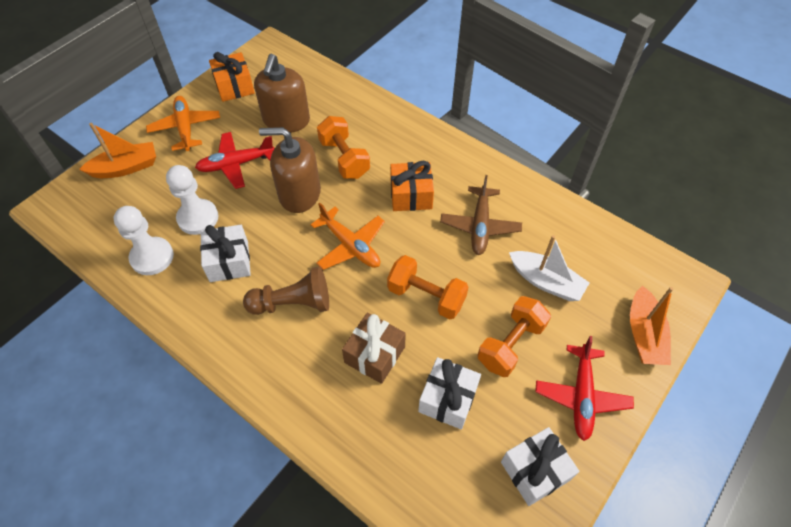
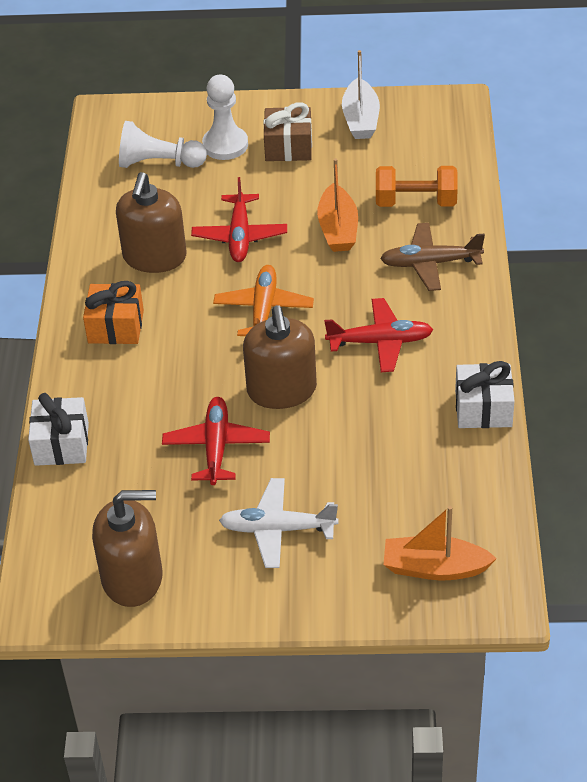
brown pawn: [243,266,329,315] = 1 -> none = 0
brown soap dispenser: [254,54,310,133] [259,127,321,213] = 2 -> [92,490,163,607] [116,172,187,273] [243,305,317,409] = 3
orange dumbbell: [317,116,370,179] [387,255,468,319] [478,296,551,377] = 3 -> [376,166,458,207] = 1
orange gift: [209,52,255,102] [390,161,434,211] = 2 -> [83,281,144,344] = 1
orange plane: [146,96,220,151] [311,203,385,270] = 2 -> [213,265,314,336] = 1
red plane: [195,132,275,189] [535,336,634,441] = 2 -> [162,397,270,485] [191,177,287,262] [324,298,433,372] = 3
white gift: [200,225,251,282] [418,357,481,429] [501,427,580,506] = 3 -> [28,393,89,466] [455,361,514,428] = 2
white plane: none = 0 -> [219,478,338,568] = 1

